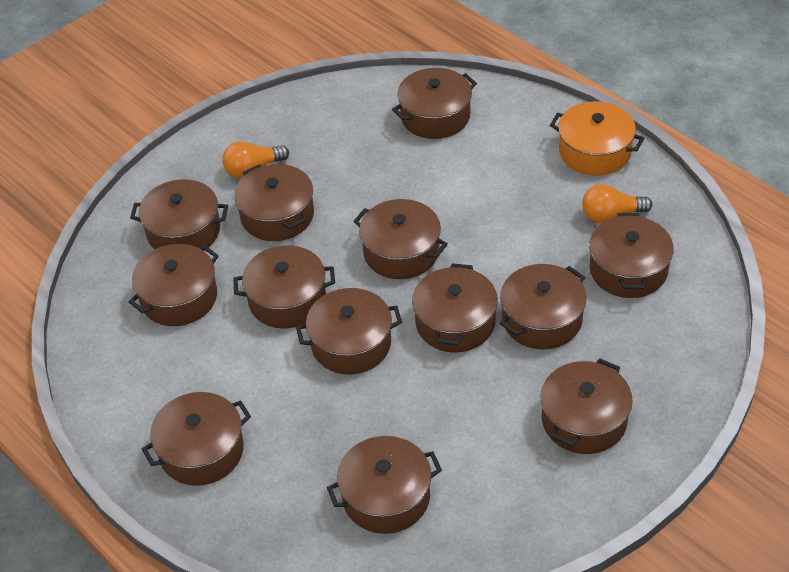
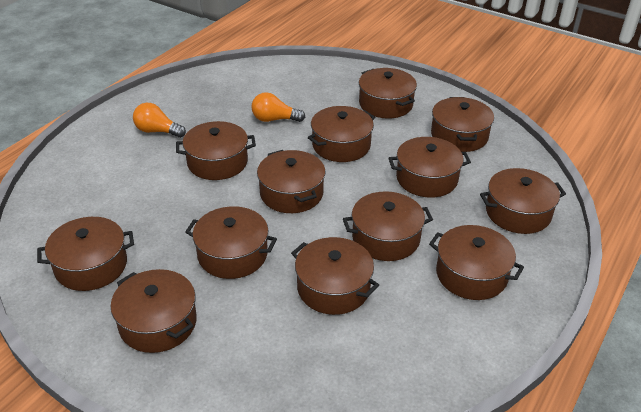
orange pot: [550,101,644,176] = 1 -> none = 0

